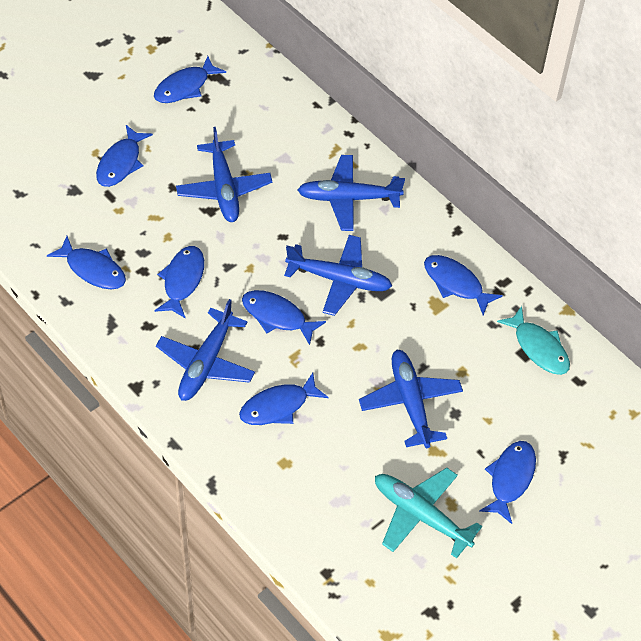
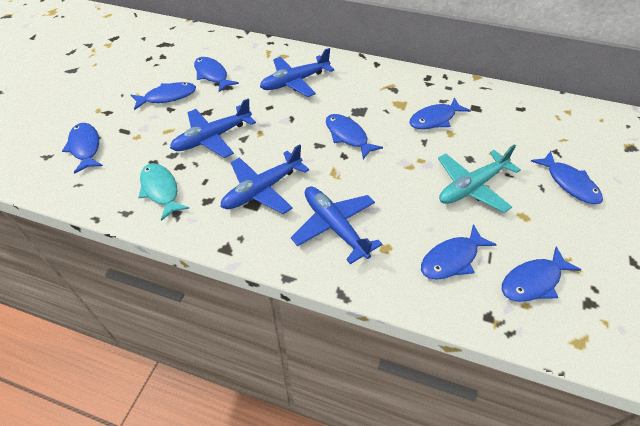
blue plane: [156,299,255,401] [176,127,272,222] [284,235,392,316] [298,155,405,231] [359,350,463,448] = 5 -> [170,99,256,158] [221,144,309,214] [260,48,335,97] [291,187,382,264] = 4

